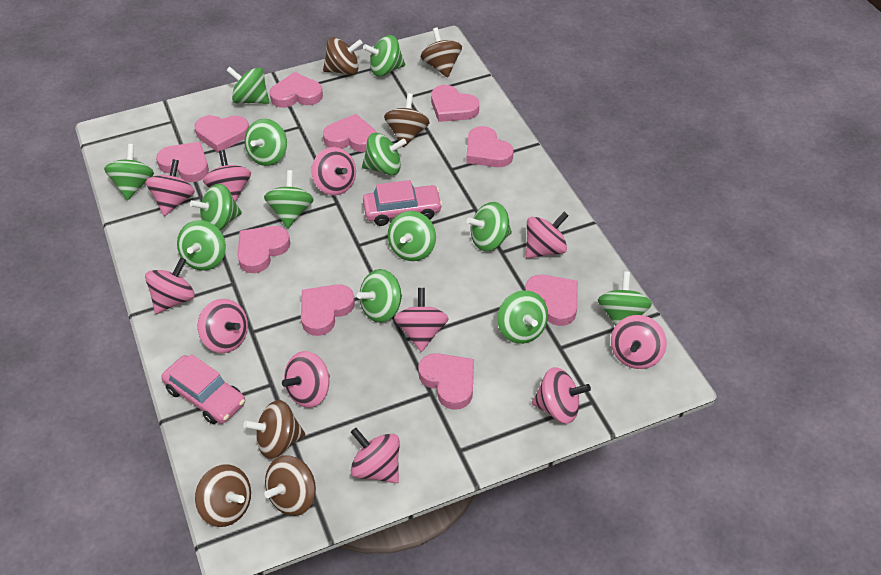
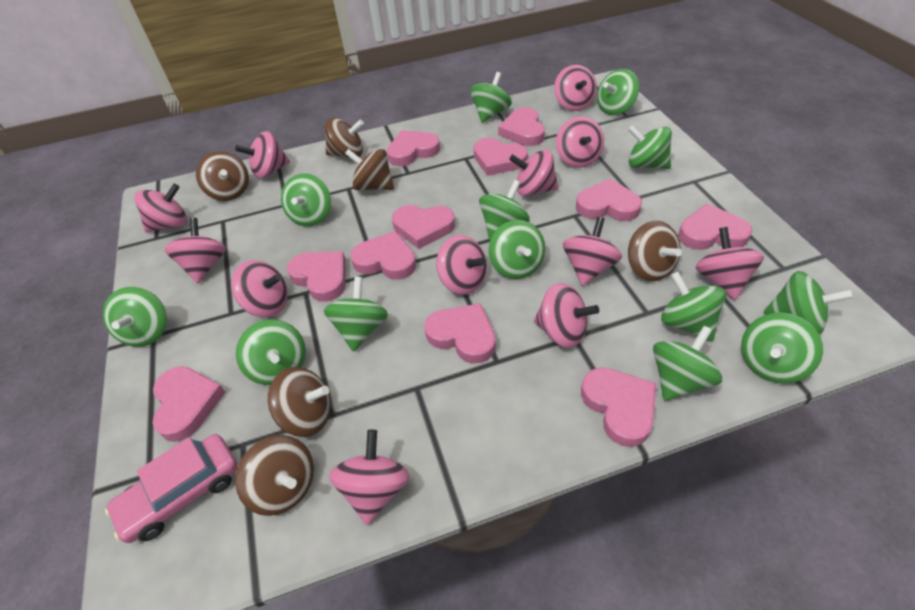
pink car: [161,354,245,424] [363,180,442,226] = 2 -> [105,434,238,543] = 1
pink heart: [156,142,209,182] [195,115,249,153] [237,226,290,273] [269,72,323,108] [301,284,355,336] [323,114,377,152] [418,353,474,410] [431,85,479,122] [467,126,514,167] [525,275,578,326] = 10 -> [152,366,225,442] [287,251,346,302] [350,231,416,279] [386,130,440,166] [392,205,455,249] [425,303,496,364] [473,138,528,176] [498,107,545,146] [576,179,642,221] [581,368,656,447] [678,204,752,250] = 11
pink spinning top: [145,257,195,314] [146,159,195,216] [198,299,248,353] [203,150,251,203] [282,351,330,408] [311,147,356,195] [351,428,400,483] [394,288,449,352] [526,212,569,259] [532,367,591,424] [611,315,667,369] = 11 -> [134,184,187,233] [164,218,226,283] [231,260,288,317] [235,131,290,179] [329,430,410,525] [436,235,487,295] [509,149,559,196] [534,283,599,348] [554,65,597,111] [556,117,604,168] [563,217,622,286] [695,227,764,300] = 12

